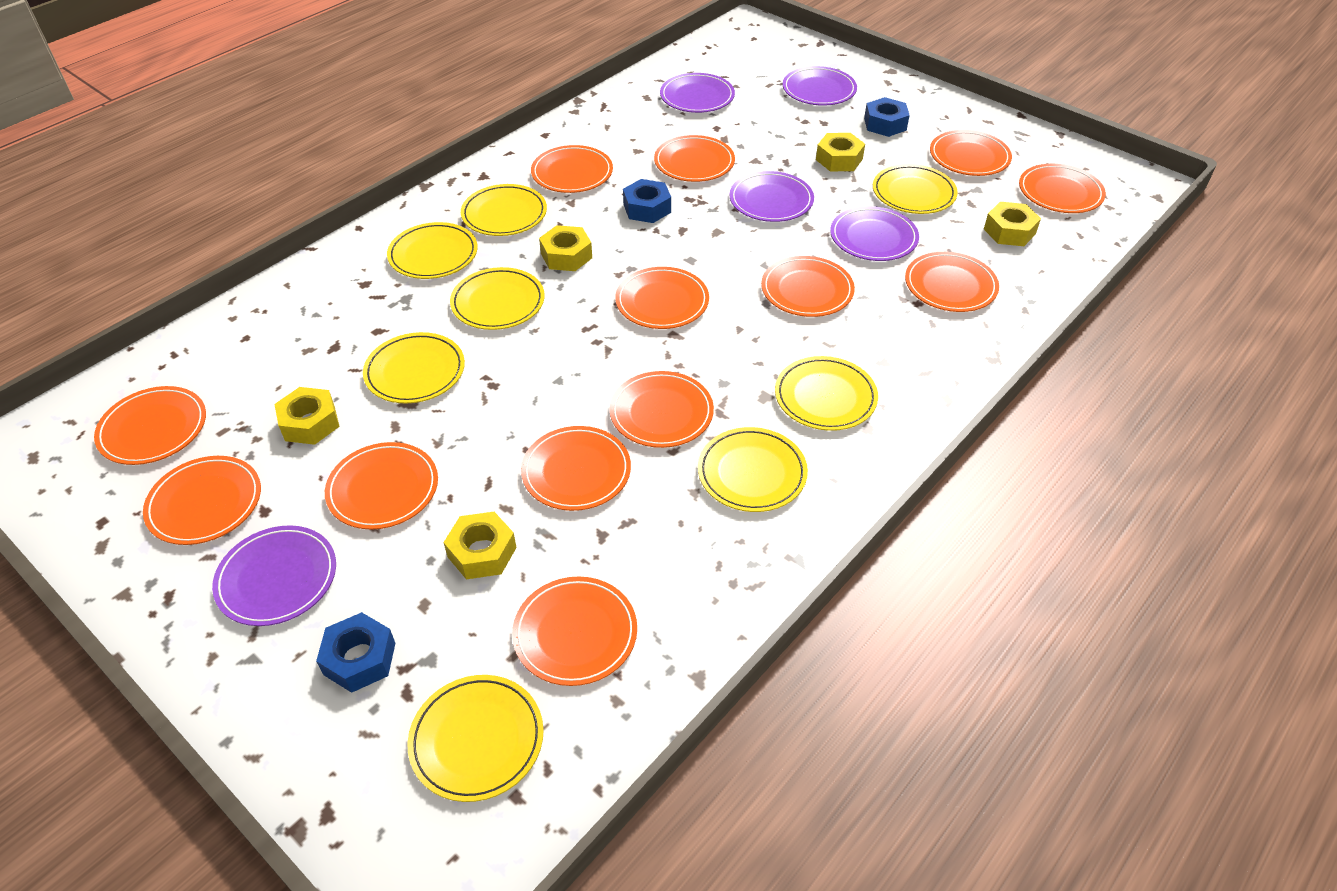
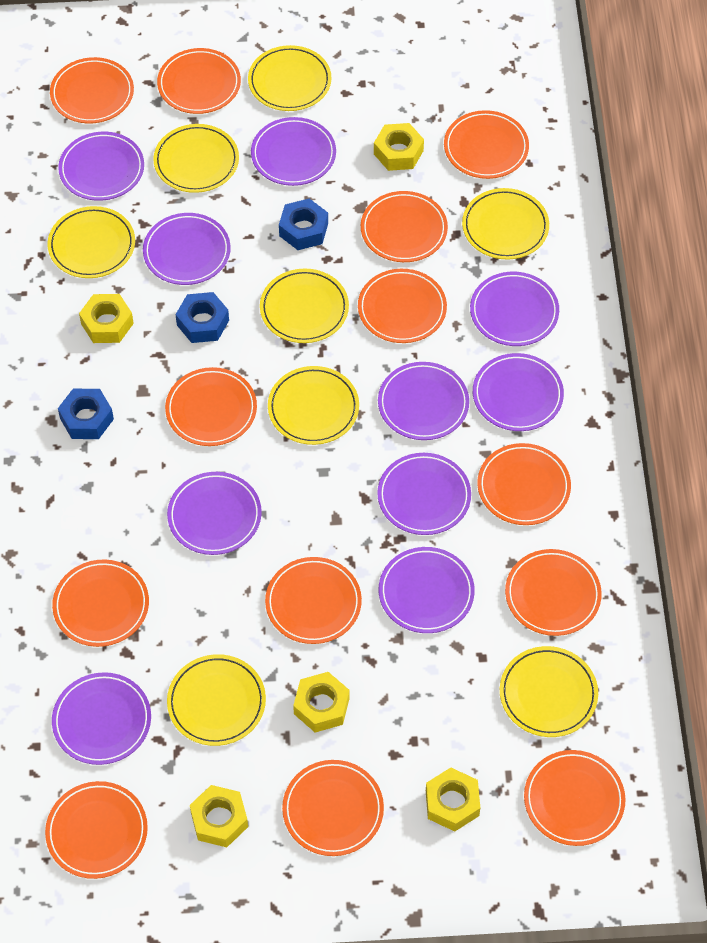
purple plate: [212,525,336,626] [660,73,735,113] [729,171,814,222] [783,66,857,106] [830,206,919,261] = 5 -> [52,672,151,765] [58,132,144,201] [143,213,231,285] [167,472,262,555] [251,117,336,186] [377,453,471,535] [378,362,469,440] [379,547,475,633] [470,272,559,346] [473,353,564,431] = 10

